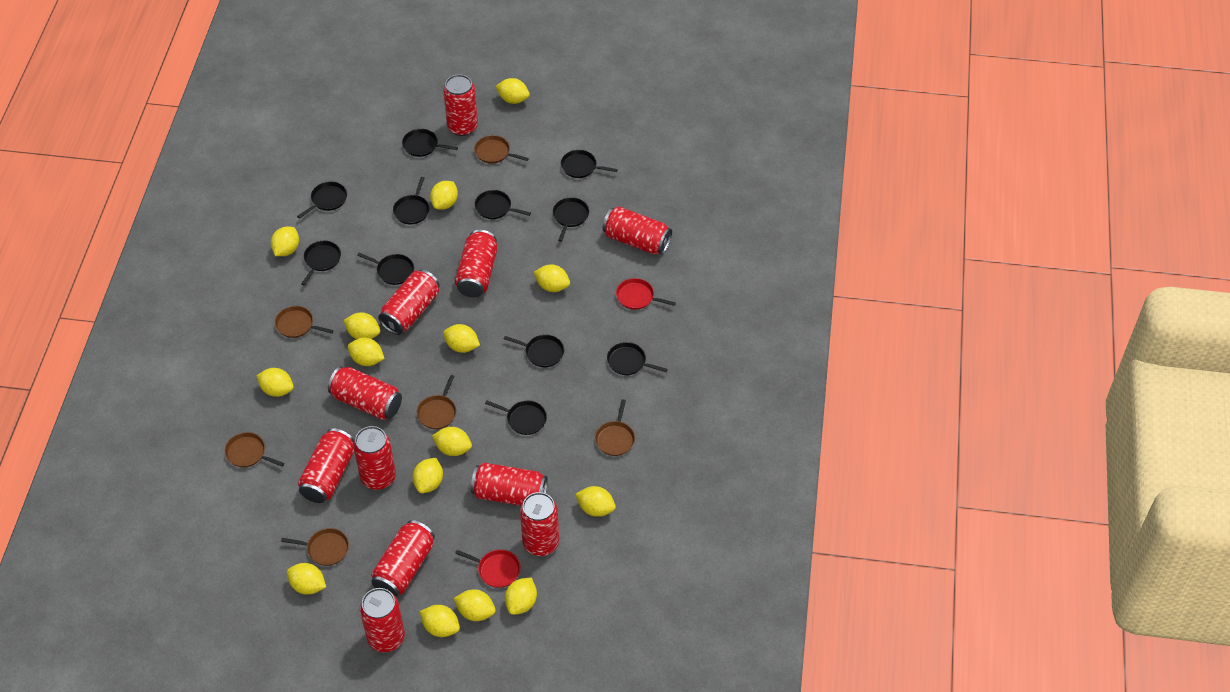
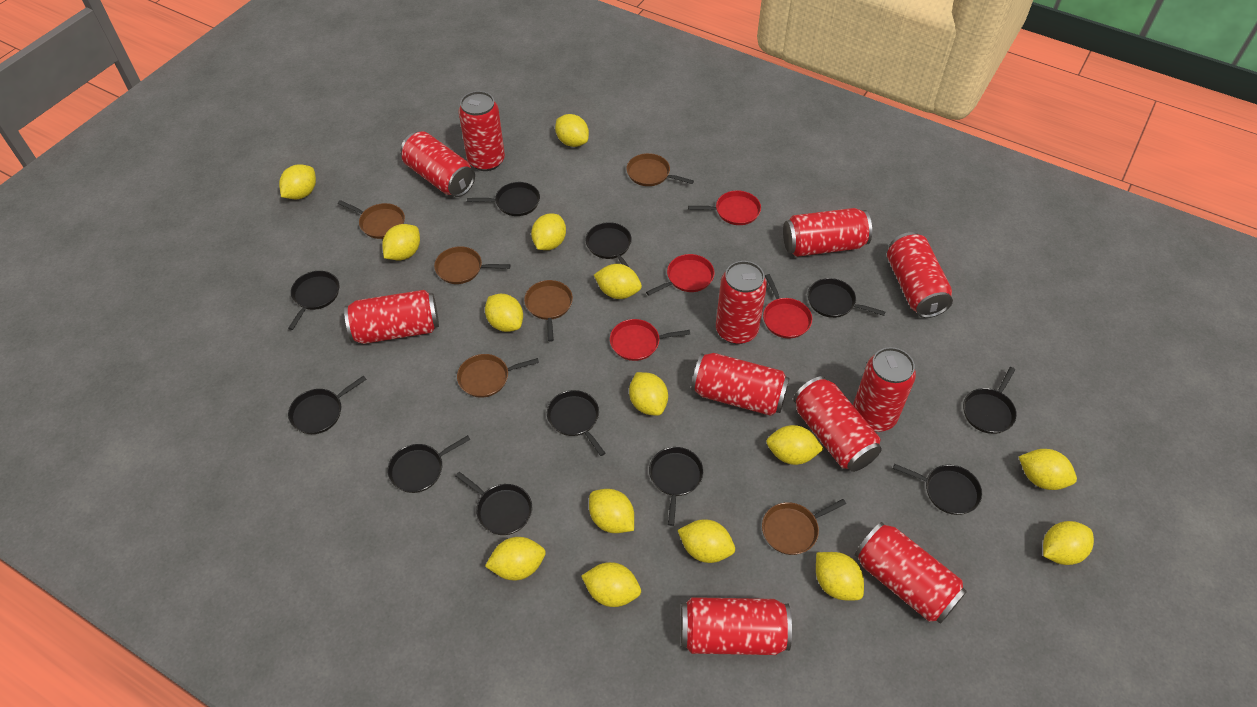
red pan: [455,550,521,588] [616,278,676,310] = 2 -> [610,319,690,361] [646,254,715,296] [688,190,761,225] [763,274,812,338] = 4

